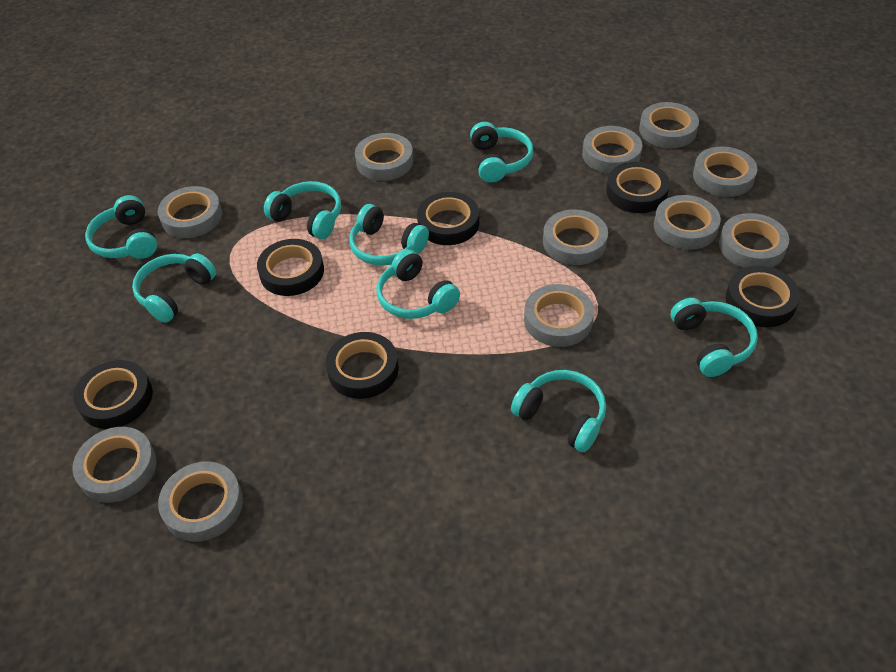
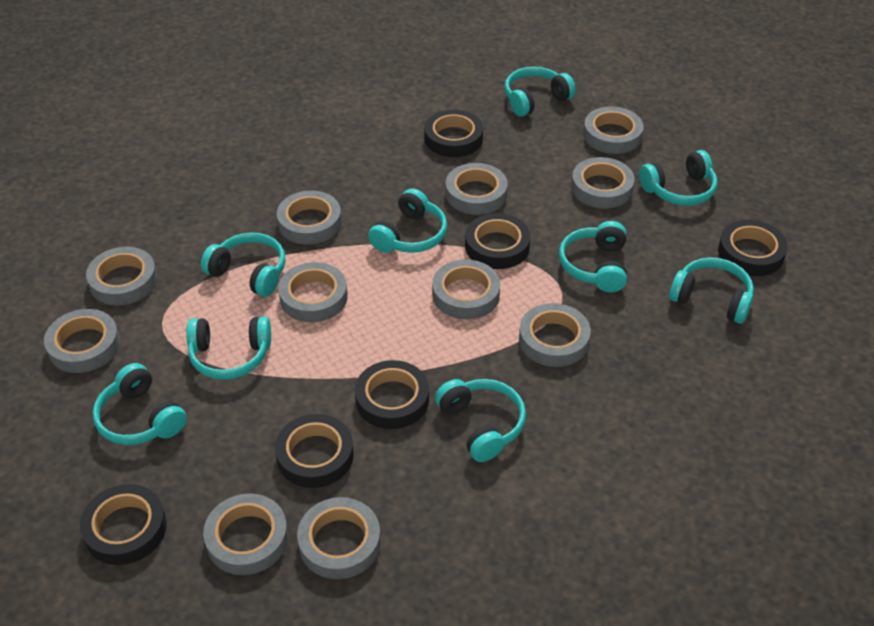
turquoise headphones: [85,195,157,259] [132,253,216,323] [264,181,341,239] [349,204,429,266] [377,249,460,319] [470,122,533,183] [511,370,606,452] [671,298,758,377] = 8 -> [92,363,187,445] [186,317,271,380] [201,233,286,297] [368,188,447,253] [435,379,526,462] [504,67,576,117] [559,221,627,292] [639,150,717,206] [669,257,754,324] = 9

